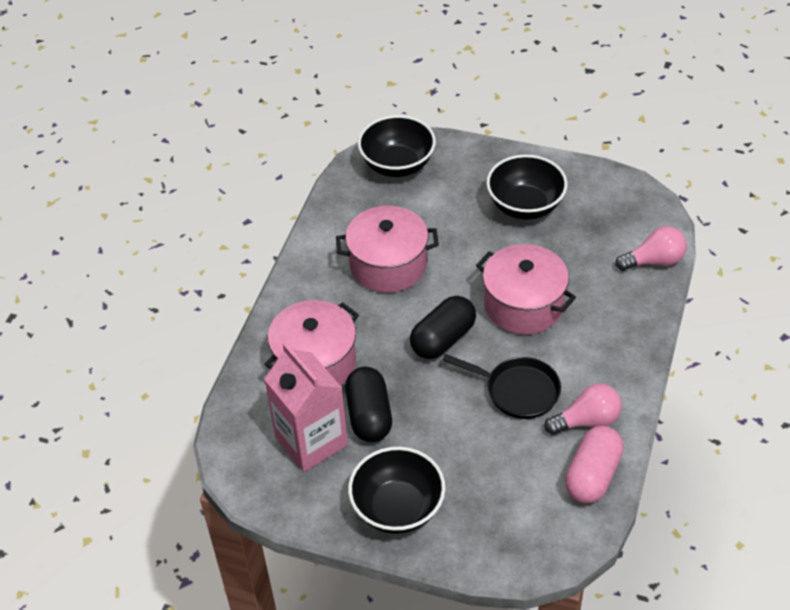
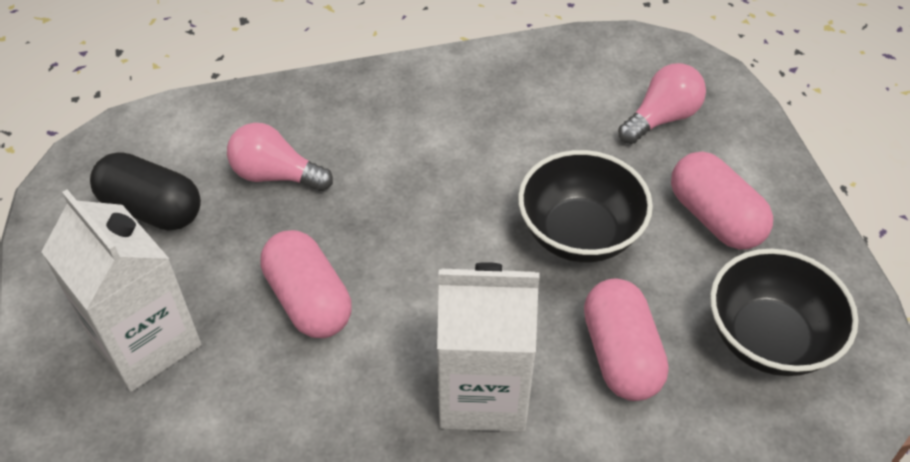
black bowl: [348,447,445,534] [358,115,436,177] [486,155,567,220] = 3 -> [518,150,653,263] [710,249,858,376] = 2
black capsule: [345,367,392,442] [410,296,476,359] = 2 -> [90,152,201,231] = 1
black pan: [442,354,561,419] = 1 -> none = 0
pink capsule: [565,426,624,503] = 1 -> [260,230,352,338] [584,278,669,401] [671,152,773,250] = 3
pink carton: [264,342,348,472] = 1 -> none = 0
pink pot: [265,300,359,386] [336,206,439,293] [476,244,576,335] = 3 -> none = 0
white carton: none = 0 -> [41,189,201,392] [437,262,540,432] = 2

